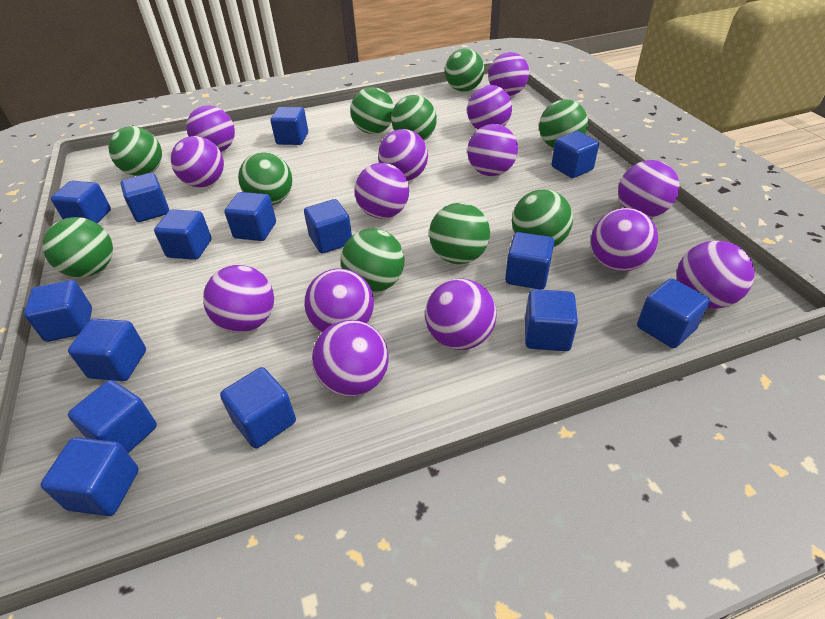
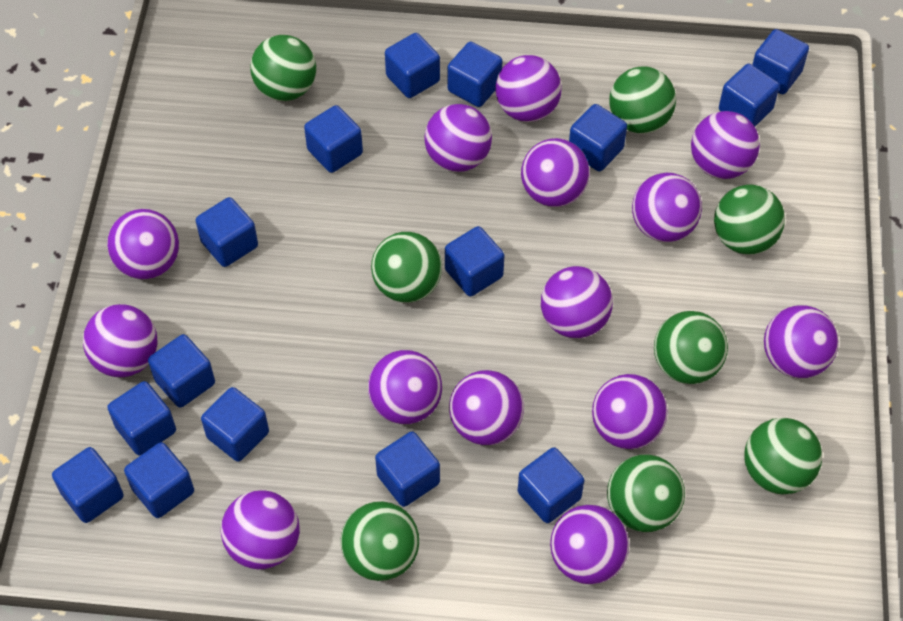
green ball: [43,217,113,277] [109,126,162,176] [238,152,292,205] [341,228,404,292] [350,87,394,134] [391,95,437,140] [429,203,490,264] [445,49,484,92] [512,190,573,247] [539,99,588,148] = 10 -> [250,35,316,101] [341,501,419,581] [371,232,442,302] [607,454,685,532] [609,66,676,134] [654,311,728,384] [714,185,785,255] [744,418,822,494] = 8

